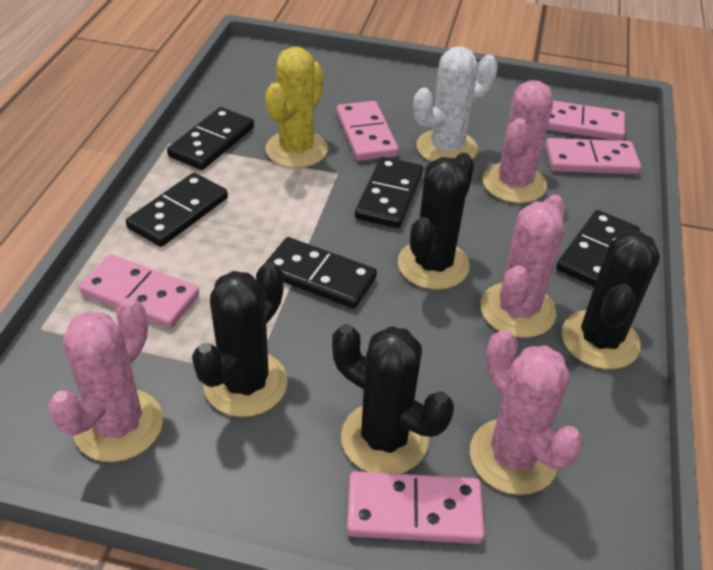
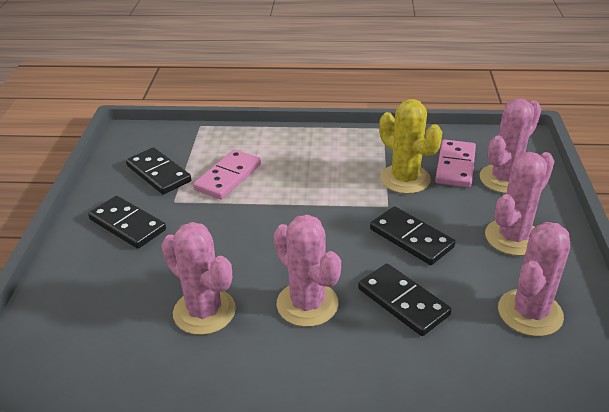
black cactus: [192,262,288,417] [332,324,454,474] [398,153,474,290] [562,231,660,369] = 4 -> none = 0
black domino: [126,173,228,247] [167,107,254,170] [265,237,377,309] [355,157,423,228] [556,210,640,287] = 5 -> [88,196,166,249] [126,147,191,195] [358,263,452,336] [370,206,455,265] = 4
pink cactus: [48,297,163,462] [470,329,584,495] [481,195,565,338] [483,80,553,203] = 4 -> [161,222,236,335] [274,214,341,327] [480,98,541,193] [485,152,555,256] [498,222,570,336] = 5
pink domino: [79,255,199,329] [337,101,399,161] [347,471,485,544] [545,138,641,174] [547,101,625,141] = 5 -> [193,149,261,199] [435,140,476,187] = 2
white cactus: [413,47,498,162] = 1 -> none = 0

